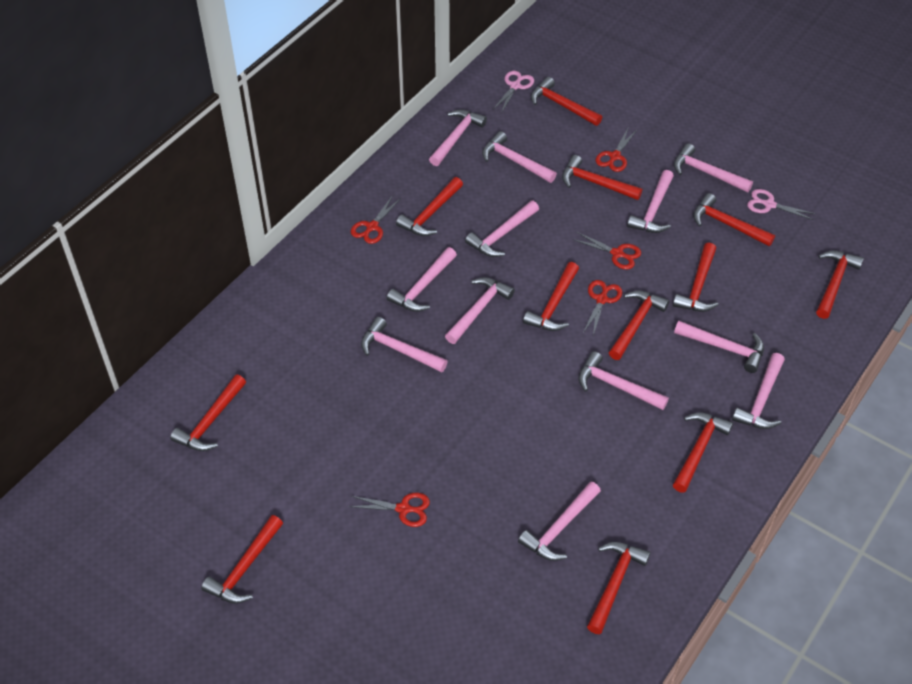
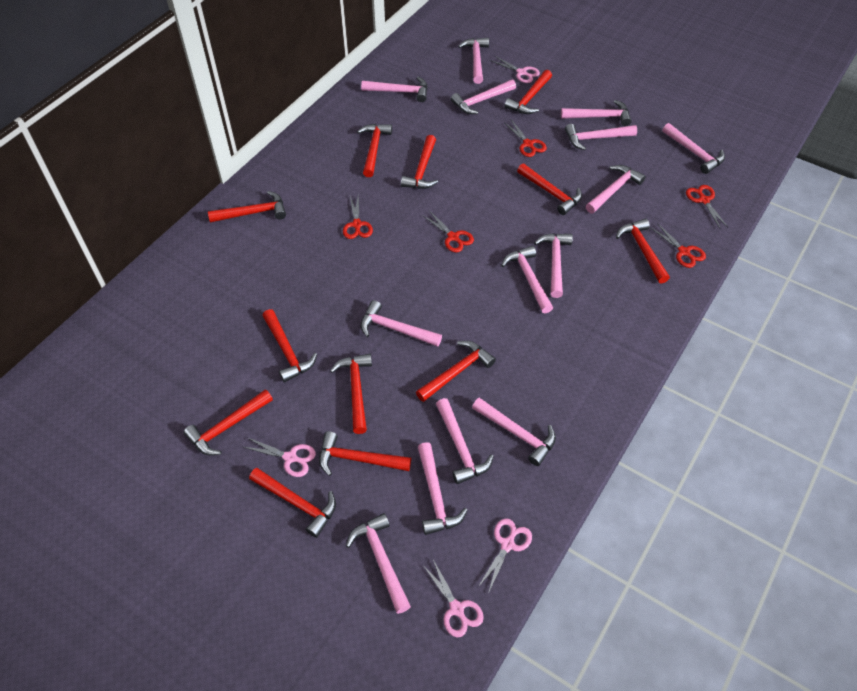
pink hammer: [361,317,448,373] [387,247,457,312] [429,109,487,166] [445,277,515,344] [465,201,539,257] [482,131,557,183] [518,481,601,561] [578,351,669,410] [627,170,674,233] [674,143,753,193] [674,321,764,373] [732,353,785,429] = 12 -> [346,513,411,614] [361,77,428,102] [361,300,442,347] [418,442,468,535] [436,398,494,484] [451,79,516,114] [458,38,489,84] [472,398,556,466] [501,246,553,313] [534,233,573,298] [561,100,632,126] [565,124,637,150] [586,165,646,213] [662,123,725,174] = 14
pink scissors: [494,71,534,113] [747,189,816,220] = 2 -> [243,437,316,477] [422,560,484,638] [478,518,532,594] [490,56,540,83] = 4

